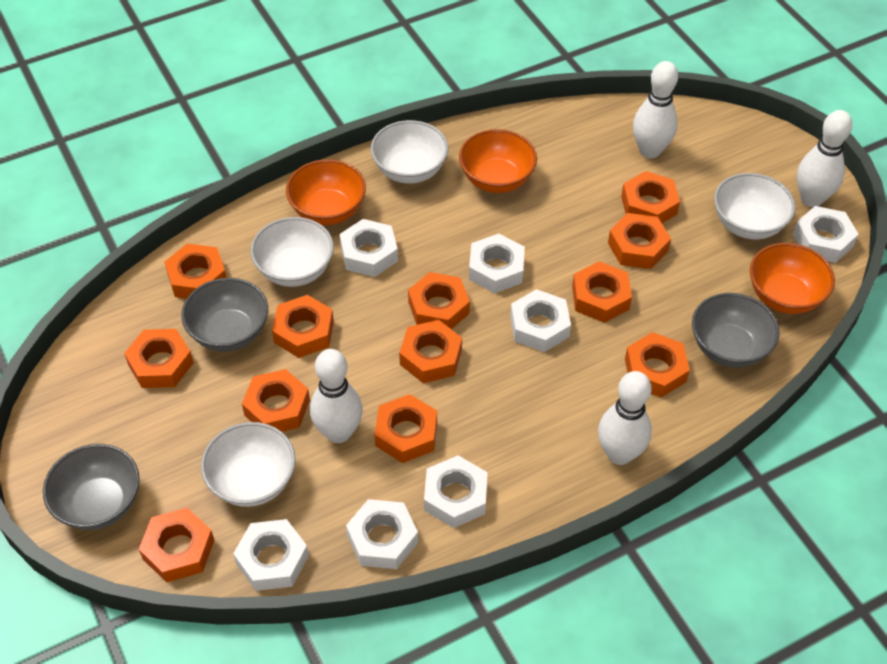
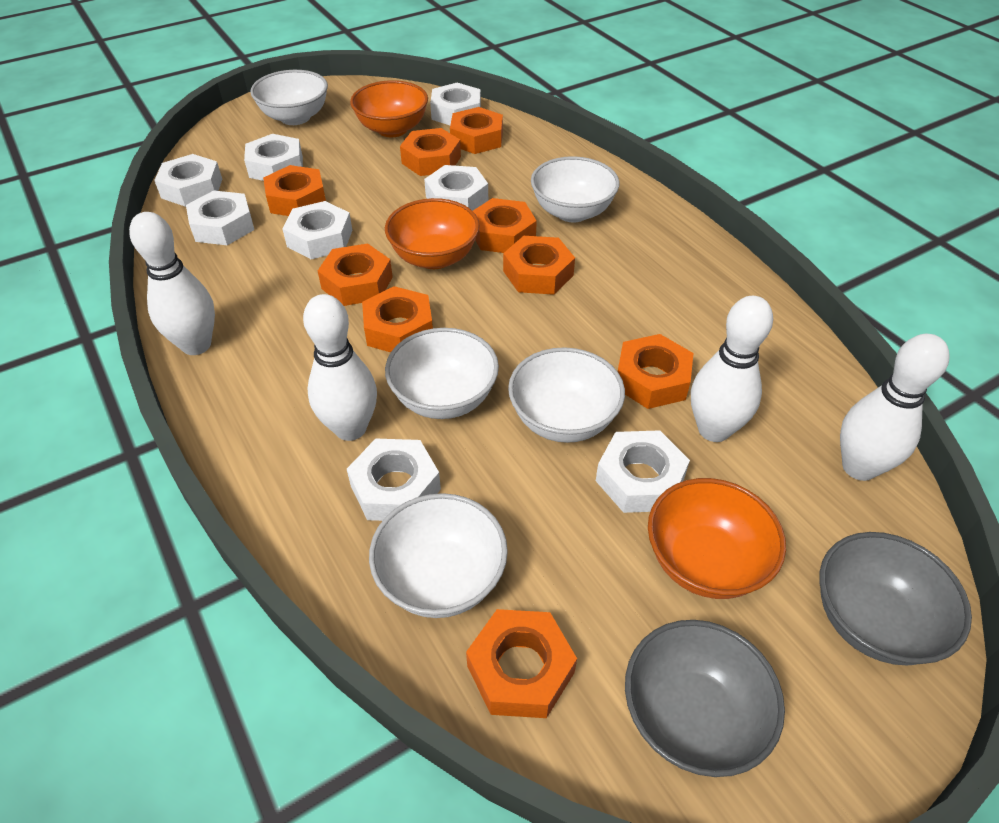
grey bowl: [43,444,140,530] [181,278,268,352] [692,293,780,368] = 3 -> [625,620,785,777] [820,532,972,665] = 2
orange nut: [124,329,194,388] [139,508,214,582] [164,244,227,299] [242,369,310,432] [272,295,334,358] [374,394,437,463] [399,320,462,383] [408,272,470,329] [572,261,632,323] [608,213,671,269] [621,171,680,223] [625,332,690,398] = 12 -> [263,165,326,216] [318,243,393,306] [362,286,433,352] [400,128,461,176] [450,107,503,154] [466,609,577,718] [473,198,537,253] [503,236,575,295] [618,334,693,409] = 9
white bowl: [201,422,296,507] [251,217,334,287] [371,120,448,184] [714,173,795,240] = 4 -> [250,70,328,125] [369,493,508,618] [385,328,499,419] [508,347,625,443] [531,156,620,222] = 5
white nut: [233,519,309,591] [340,219,398,277] [346,499,418,569] [424,455,488,528] [469,234,525,293] [510,289,571,352] [793,206,859,263] = 7 -> [154,154,222,207] [186,191,254,245] [244,134,303,181] [283,201,353,259] [347,438,441,521] [424,165,488,211] [430,83,481,125] [596,430,690,513] = 8

